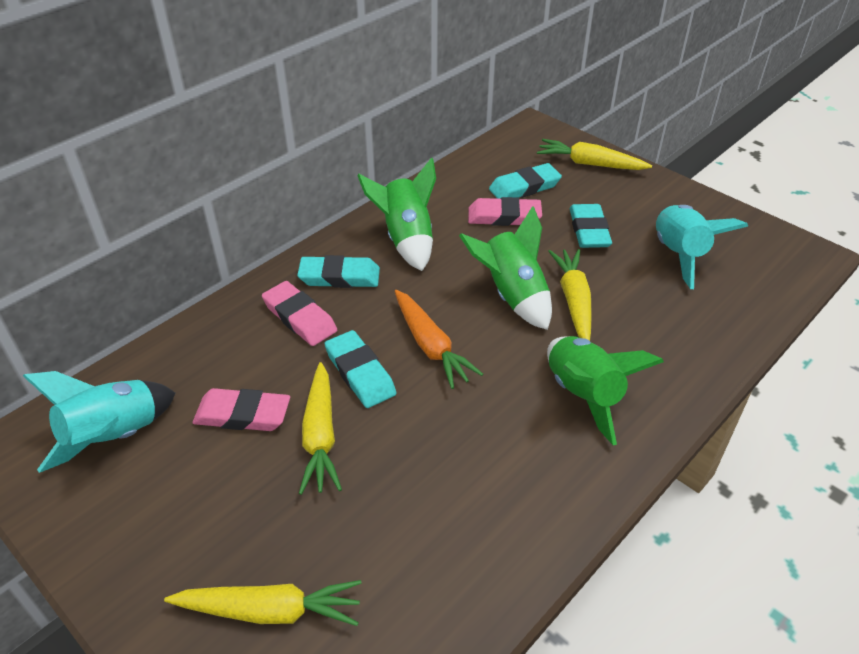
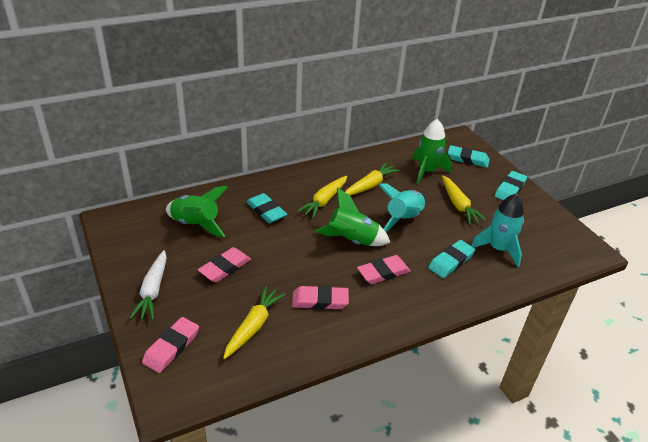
orange carrot: [395,290,483,389] = 1 -> none = 0
pink eraser: [193,388,290,431] [262,281,337,346] [468,197,542,226] = 3 -> [142,317,199,373] [198,247,251,282] [292,285,349,310] [357,255,411,284] = 4
white carrot: none = 0 -> [130,250,167,320] = 1

